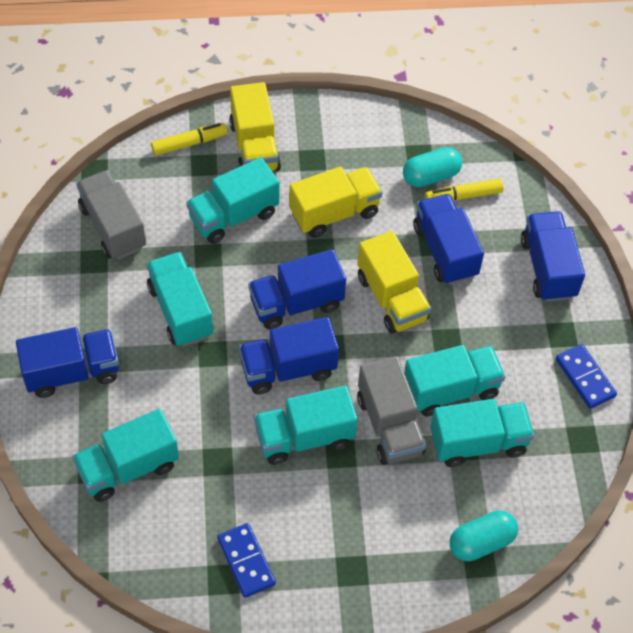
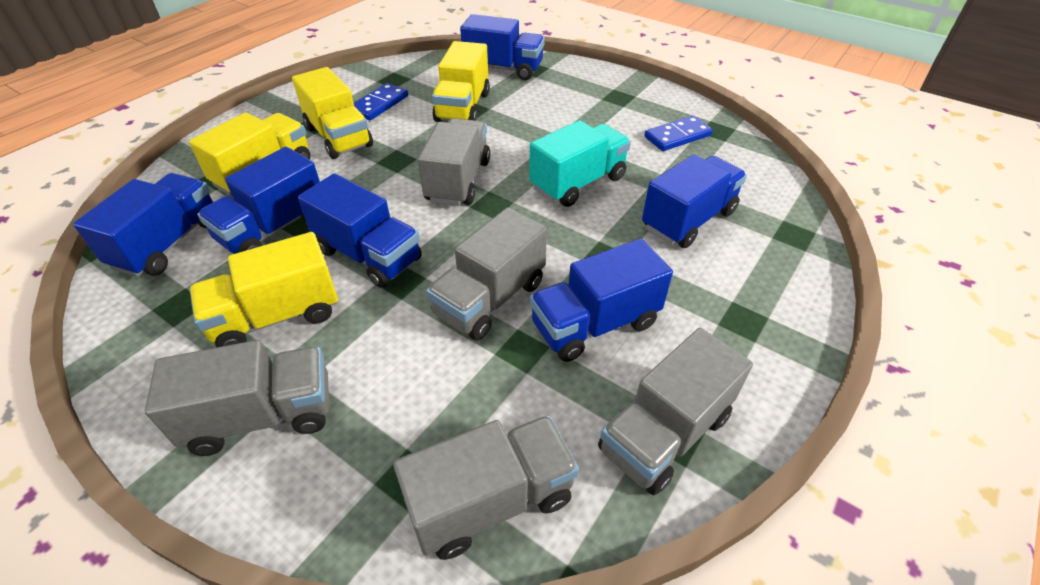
blue truck: [16,327,119,398] [239,317,339,394] [248,249,346,330] [413,194,484,285] [521,211,585,302] = 5 -> [73,173,213,277] [197,147,320,254] [298,173,422,288] [460,14,545,80] [530,239,673,362] [642,154,747,248] = 6
grey truck: [76,170,146,260] [357,356,426,465] = 2 -> [145,340,329,456] [393,415,579,560] [418,118,490,206] [426,207,547,341] [598,328,753,495] = 5
turquoise capsule: [403,147,462,187] [450,510,518,561] = 2 -> none = 0
turquoise truck: [72,409,179,502] [147,252,213,347] [186,157,280,244] [254,386,358,465] [404,345,505,416] [430,399,534,467] = 6 -> [529,120,631,207] = 1
yellow marker: [151,123,227,156] [425,178,503,201] = 2 -> none = 0
yellow truck: [229,82,281,171] [289,167,382,238] [357,231,431,333] = 3 -> [189,112,311,196] [189,232,338,347] [292,67,373,159] [432,41,490,122] = 4

